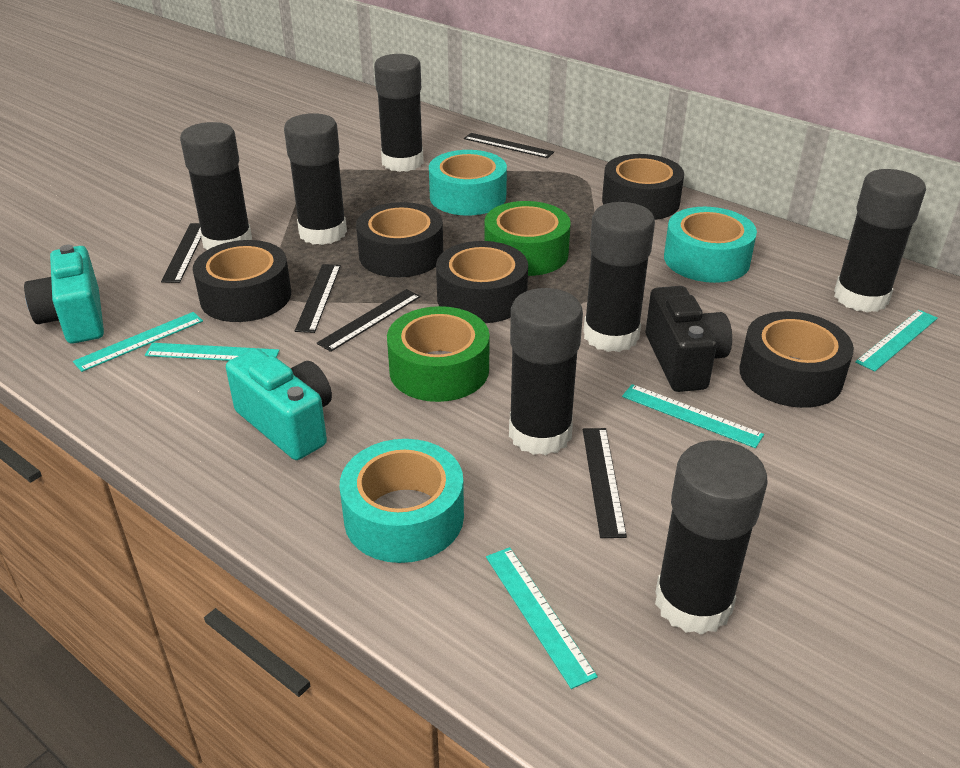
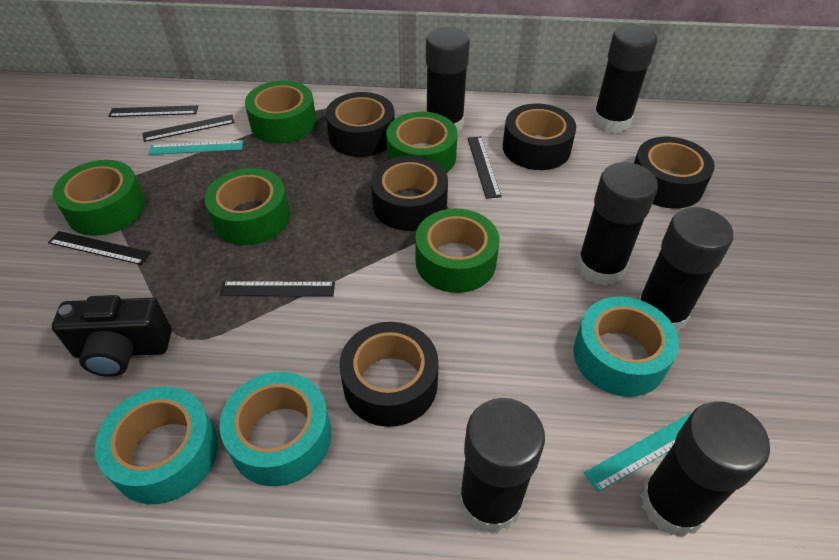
black glue stick: [180,122,252,250] [284,113,347,245] [374,54,424,172] [509,288,583,455] [583,202,655,352] [655,440,767,635] [834,169,926,313] = 7 -> [426,27,470,133] [459,398,545,533] [577,162,658,286] [592,25,657,133] [639,207,733,332] [640,401,770,536] = 6
green tape: [387,306,490,402] [484,201,571,276] = 2 -> [53,160,145,236] [205,168,290,245] [245,81,316,144] [386,112,457,173] [415,208,499,293] = 5
turquoise camera: [24,245,104,344] [226,348,332,460] = 2 -> none = 0
turquoise ruler: [73,312,203,372] [145,343,280,361] [486,547,598,689] [622,384,764,448] [855,310,938,372] = 5 -> [148,140,243,155] [584,413,691,492] = 2

